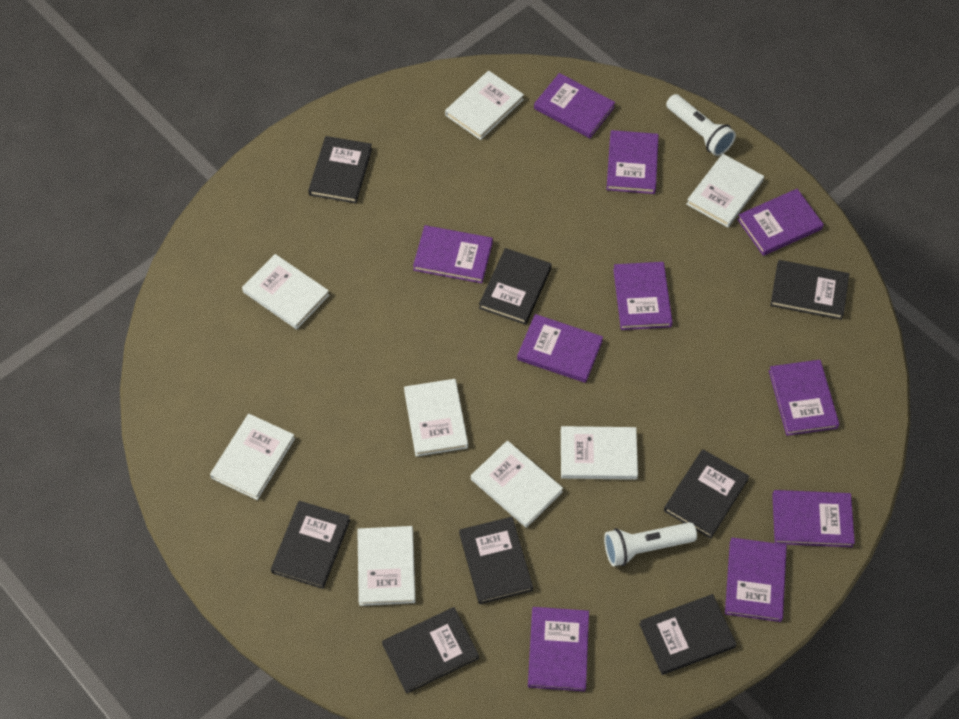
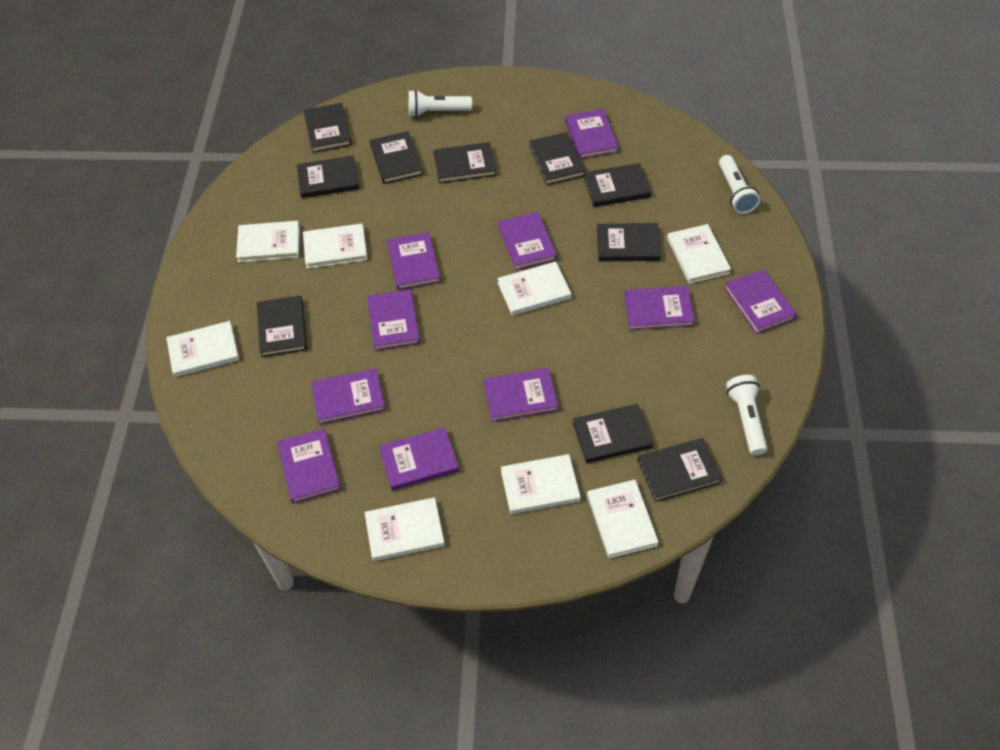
black book: [271,501,350,589] [308,136,372,203] [382,607,479,694] [459,517,533,604] [479,248,552,325] [639,594,737,675] [664,449,749,539] [770,260,849,320] = 8 -> [257,295,307,357] [297,156,359,198] [303,103,352,153] [370,131,423,184] [433,142,496,183] [529,132,586,185] [573,404,653,463] [583,163,651,207] [597,223,661,261] [637,438,723,502] = 10
white flashlight: [604,522,697,567] [666,94,736,156] = 2 -> [408,90,472,117] [719,155,760,214] [726,375,767,455] = 3

